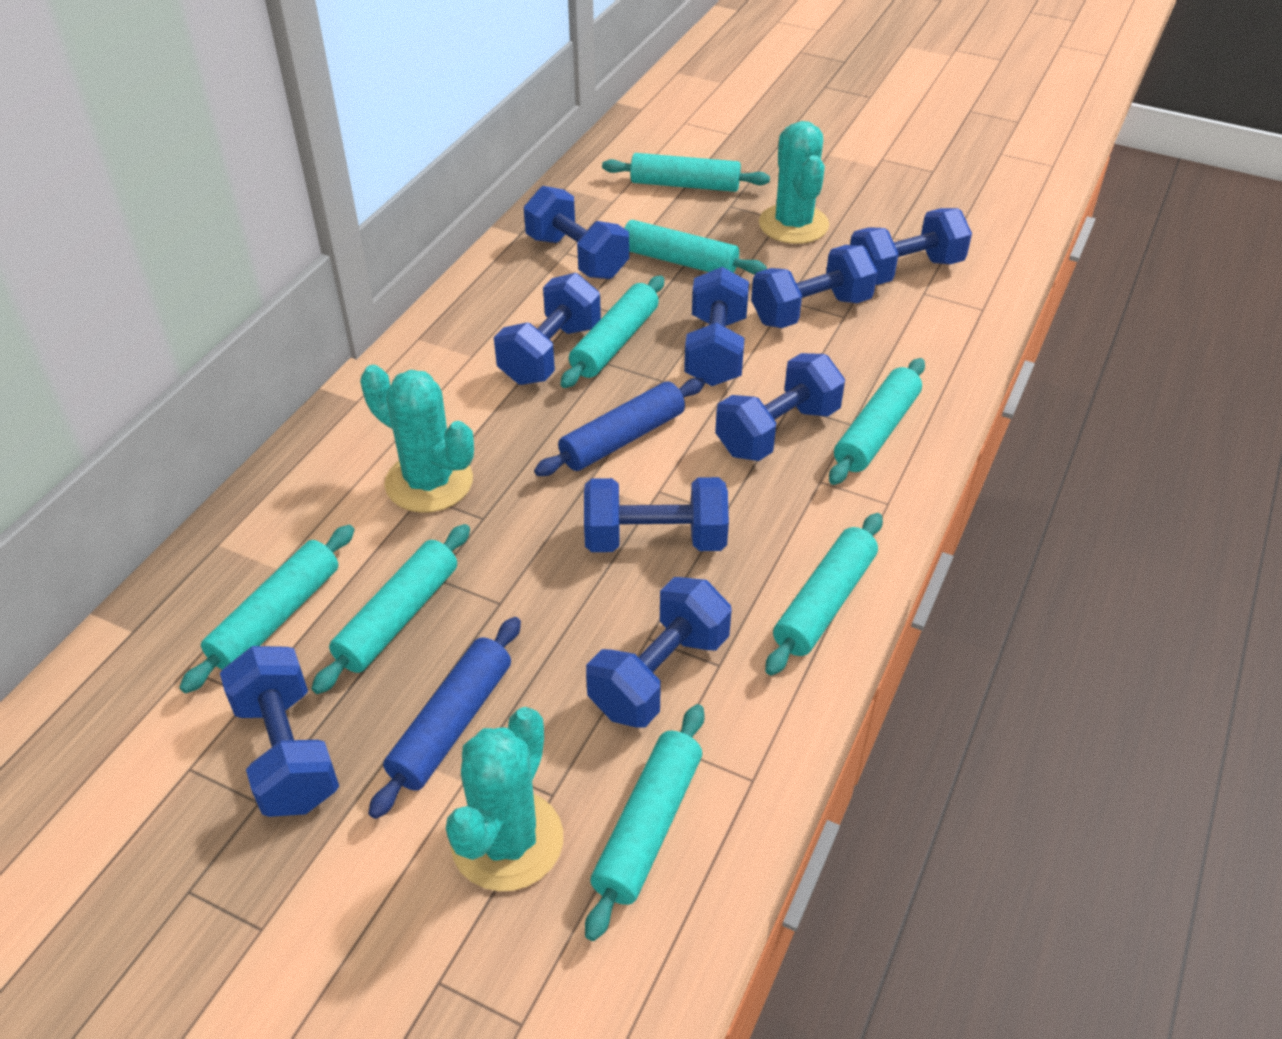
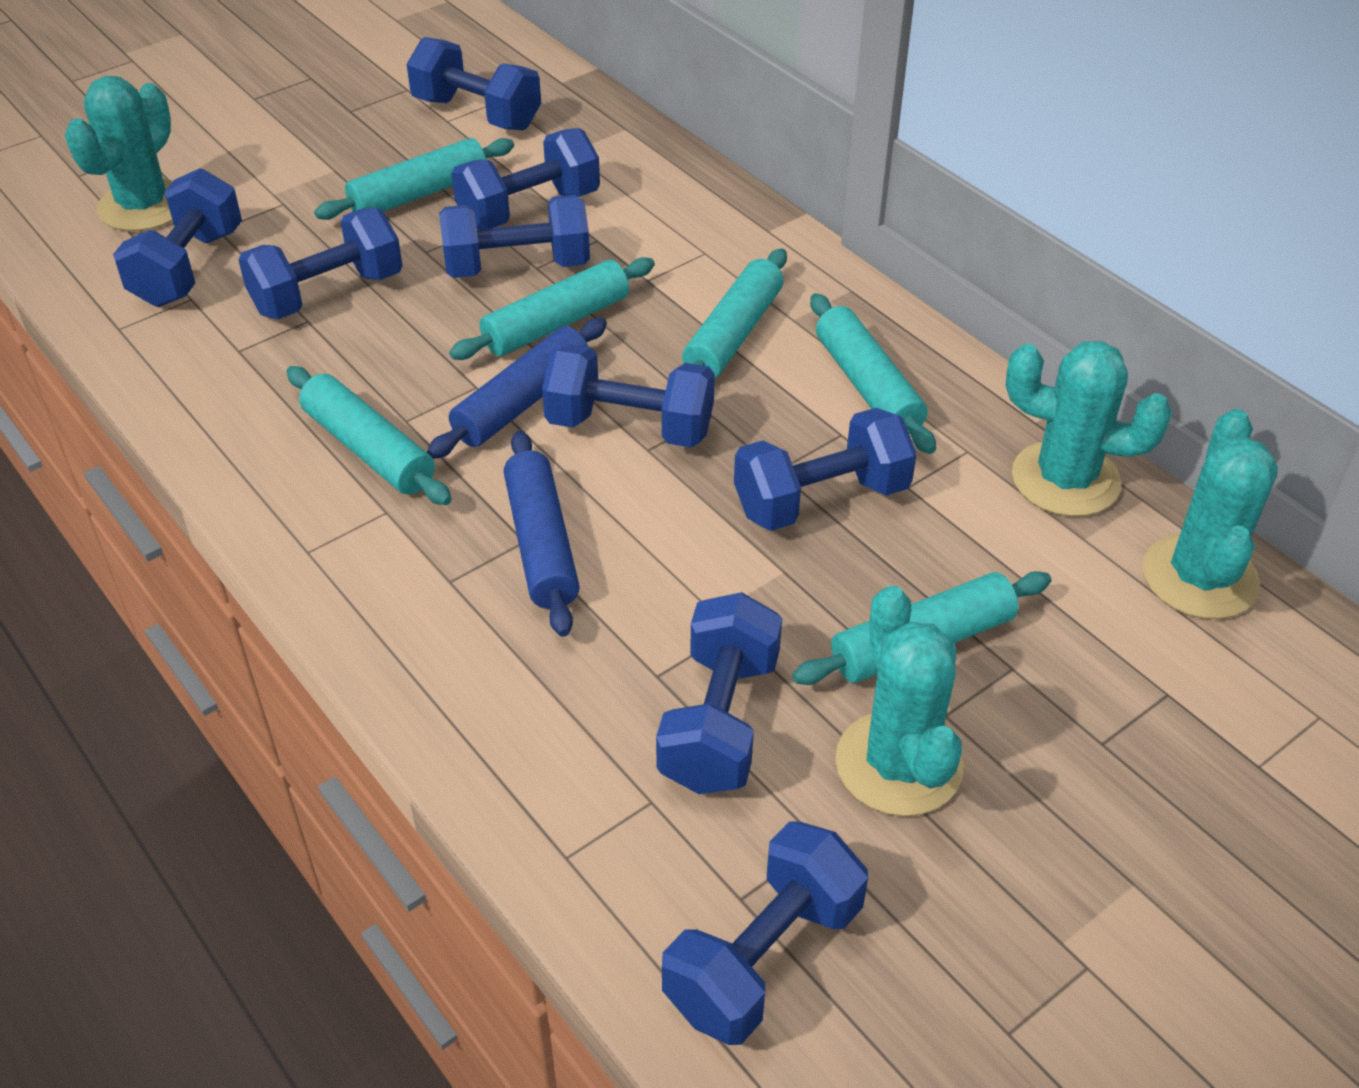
turquoise cactus: [360,365,474,513] [446,707,563,891] [759,121,829,244] = 3 -> [65,76,173,231] [835,585,964,816] [1006,341,1172,516] [1142,409,1278,619] = 4
turquoise rolling pin: [179,525,354,693] [311,524,470,694] [560,276,664,388] [585,704,705,941] [602,153,770,192] [607,220,767,275] [765,513,883,676] [829,358,925,485] = 8 -> [287,366,452,505] [314,138,514,220] [449,257,655,360] [682,249,787,378] [792,571,1051,685] [810,293,936,454] = 6

